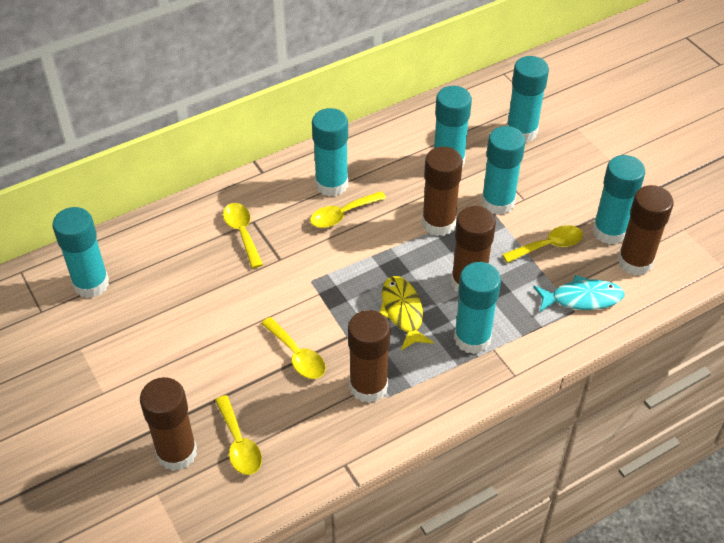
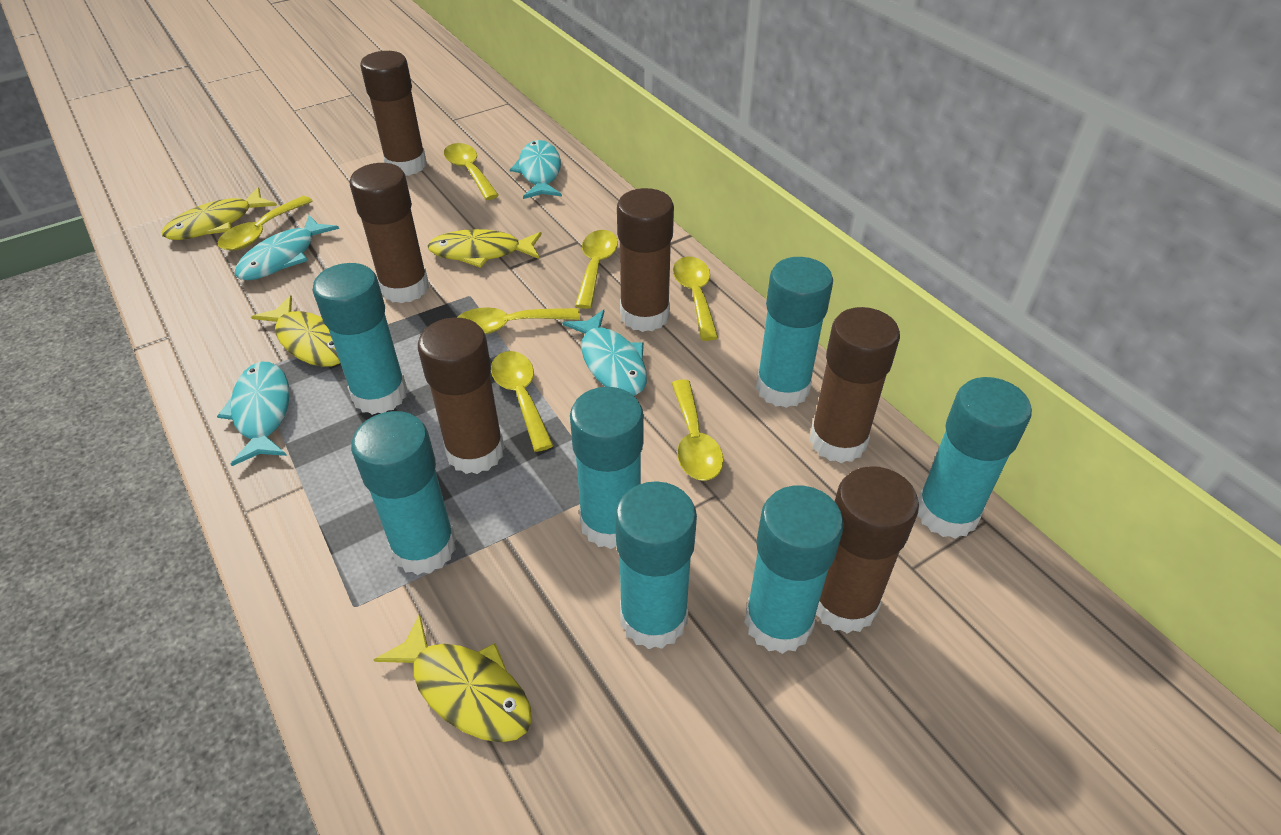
brown glue stick: [140,377,197,471] [348,310,390,403] [422,147,463,236] [451,206,496,292] [617,185,674,276] = 5 -> [349,163,429,303] [360,51,427,176] [418,317,504,474] [617,188,674,332] [809,307,900,463] [816,466,919,634] = 6
turquoise fish: [534,275,625,313] = 1 -> [217,362,290,466] [235,215,339,280] [510,140,562,199] [562,310,647,396] = 4
yellow fish: [380,276,434,350] = 1 -> [162,187,277,240] [251,295,340,367] [374,613,532,742] [427,229,542,268] = 4
yellow spoon: [215,395,262,475] [223,203,263,268] [261,317,326,379] [310,191,386,228] [502,225,583,263] = 5 -> [218,196,312,251] [444,143,499,200] [457,307,580,334] [491,351,554,452] [575,230,618,309] [672,379,724,481] [673,257,718,341] = 7

